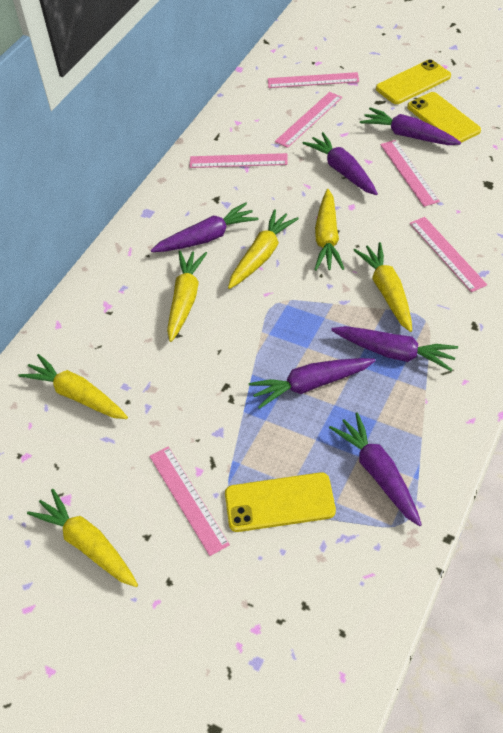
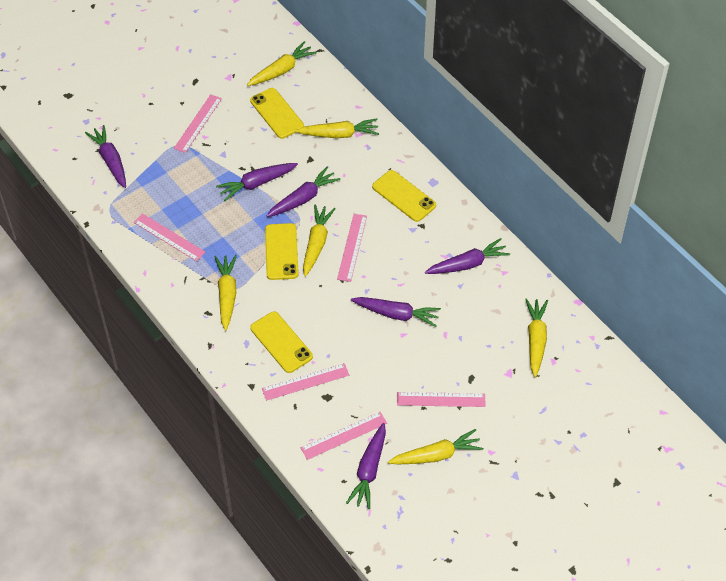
yellow phone: [225,472,336,532] [376,59,451,104] [407,92,481,143] = 3 -> [250,88,304,139] [250,311,313,373] [265,223,299,280] [372,170,436,222] = 4

